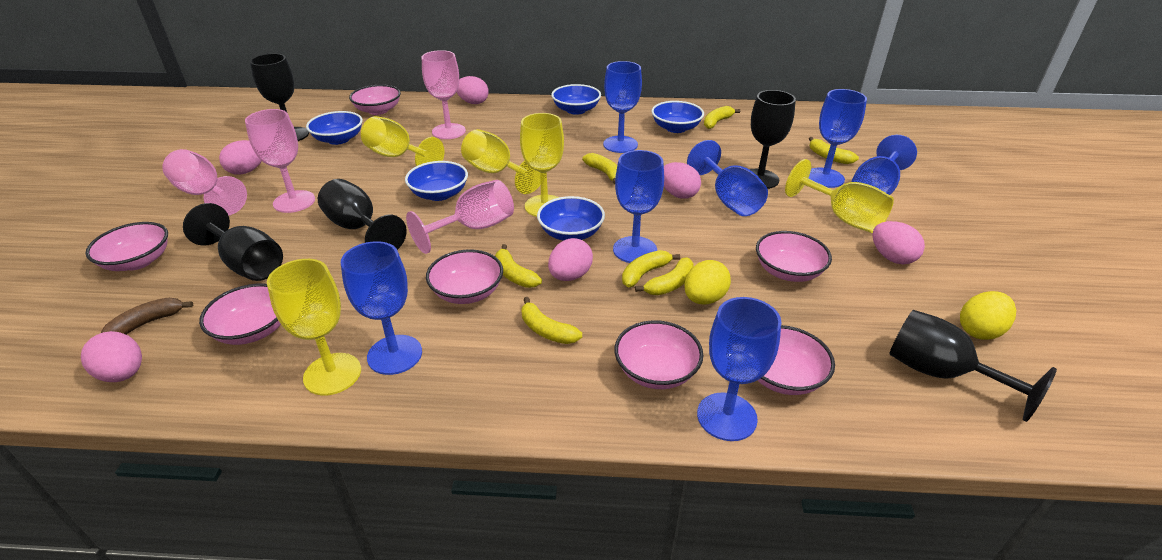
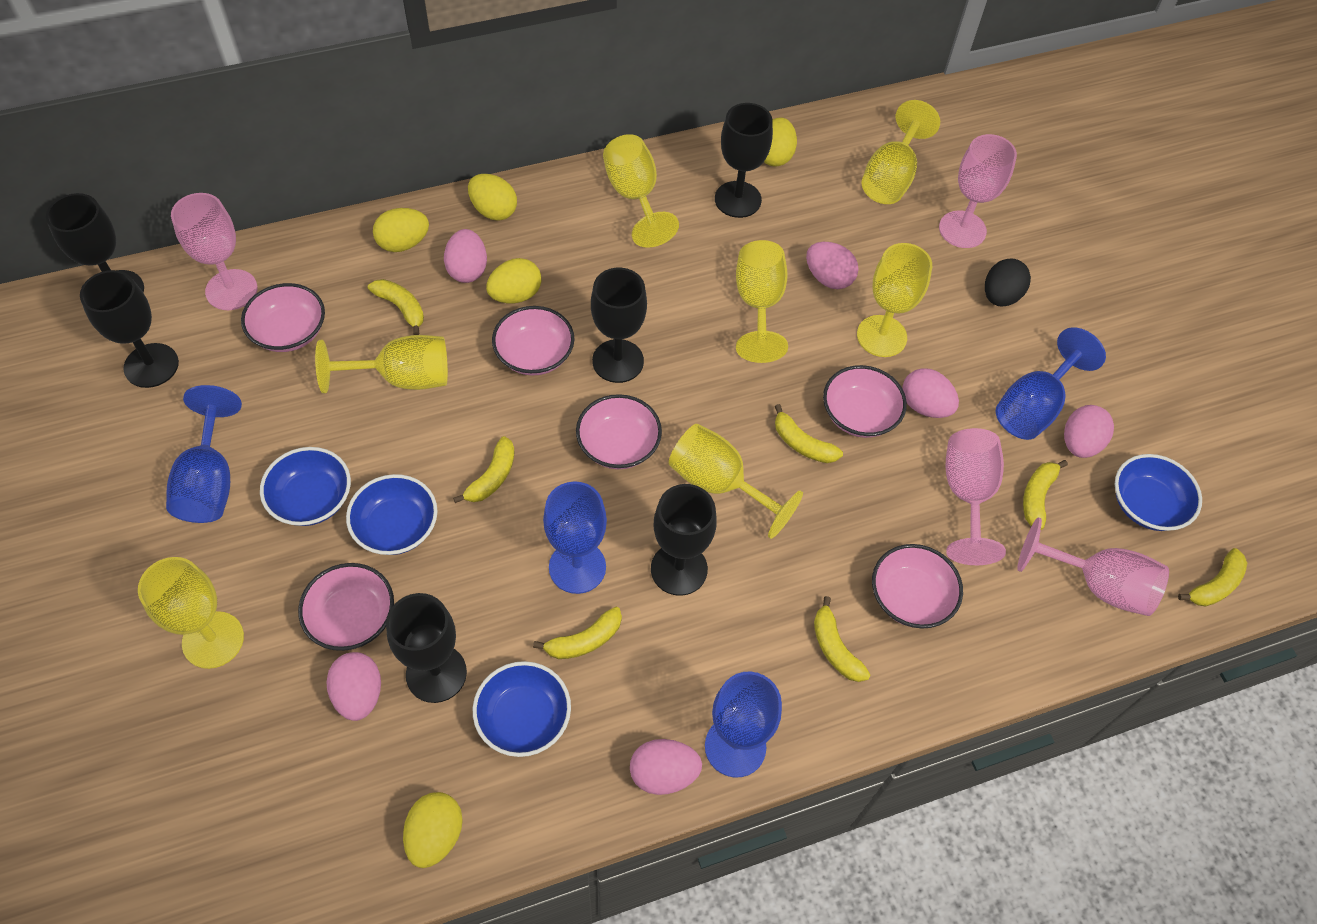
black egg: none = 0 -> [985,258,1031,307] = 1
black goblet: [183,203,283,281] [250,53,309,141] [318,179,407,250] [749,90,796,189] [889,310,1057,422] = 5 -> [46,193,144,292] [80,270,179,388] [386,593,467,703] [591,268,647,383] [651,484,717,596] [715,103,773,218] = 6
blue bowl: [306,111,363,145] [405,161,468,201] [537,196,605,241] [551,84,601,115] [651,101,704,133] = 5 -> [260,447,351,526] [346,474,438,555] [473,661,571,757] [1115,454,1202,531] = 4
blue goblet: [341,241,422,375] [603,61,642,153] [613,150,664,263] [687,140,768,216] [697,297,781,441] [808,89,867,188] [851,135,917,195] = 7 -> [166,385,242,523] [543,481,607,594] [705,672,782,778] [996,327,1106,440] = 4
brown banana: [101,298,193,335] = 1 -> none = 0
pink bowl: [85,222,168,271] [199,284,281,345] [349,85,401,115] [426,249,503,304] [614,320,703,389] [756,231,832,282] [757,325,835,395] = 7 -> [241,283,325,352] [298,563,394,651] [492,306,575,376] [576,394,662,469] [823,365,907,438] [872,544,963,629] = 6
yellow egg: [685,260,731,304] [960,291,1016,340] = 2 -> [373,208,429,252] [403,792,463,868] [468,174,517,221] [486,258,541,303] [764,117,797,167] = 5
yellow goblet: [267,259,361,395] [361,116,444,166] [461,129,541,194] [520,113,564,217] [785,159,894,233] = 5 -> [138,557,244,669] [315,335,448,393] [603,134,679,248] [669,424,803,539] [736,240,788,363] [857,243,932,357] [862,100,940,204] = 7

